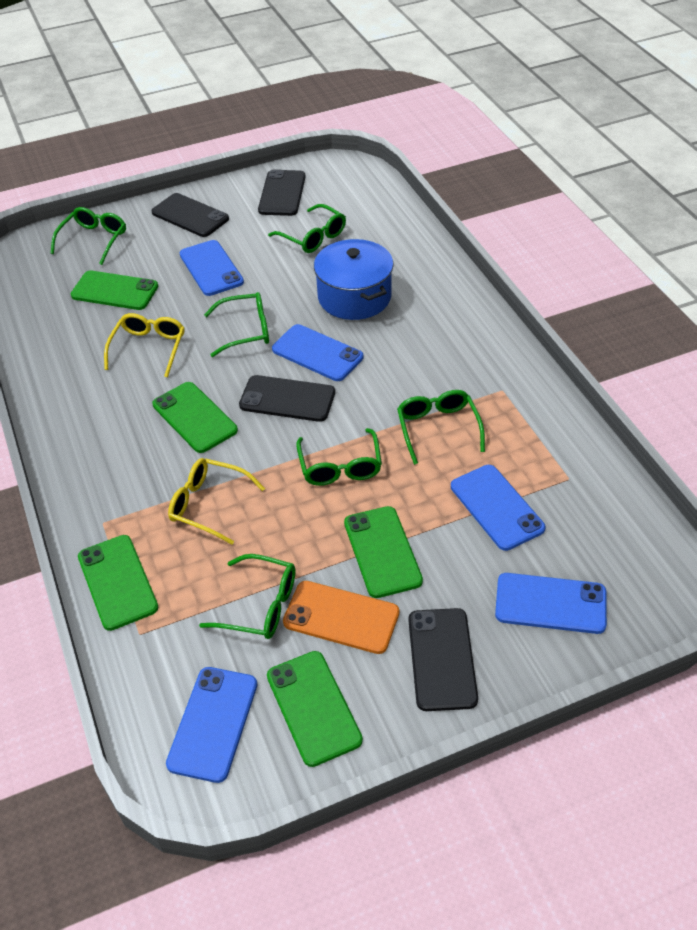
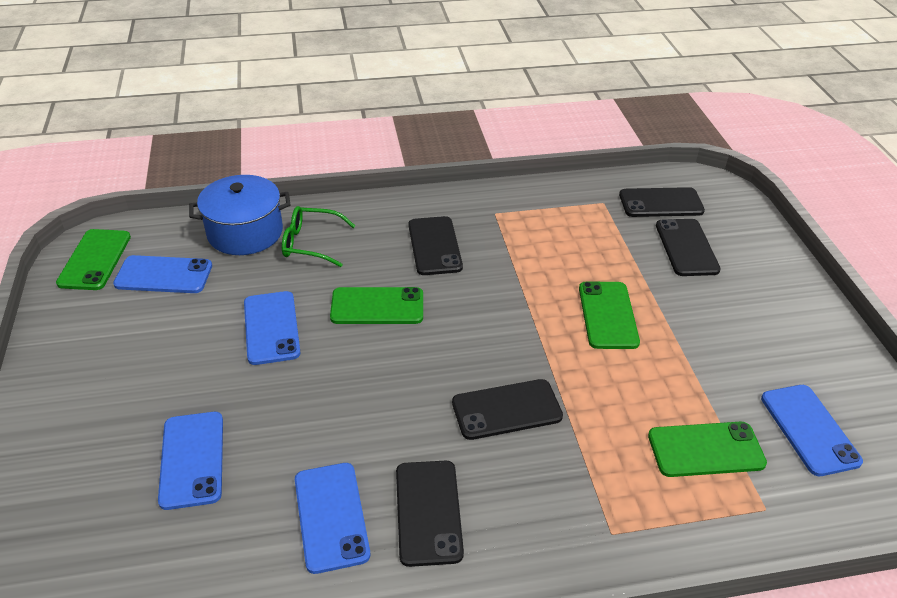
black phone: [152,193,229,237] [239,375,335,422] [258,169,306,216] [408,608,478,711] = 4 -> [396,461,464,567] [408,216,463,275] [452,379,563,440] [619,187,705,217] [656,219,721,276] = 5
green glasses: [51,207,126,265] [199,554,296,639] [204,292,269,357] [268,204,346,253] [296,428,382,486] [397,390,485,465] = 6 -> [282,206,355,267] = 1
green phone: [71,270,158,310] [78,535,158,631] [152,382,238,453] [267,651,363,767] [344,506,423,598] = 5 -> [56,229,131,290] [330,287,423,324] [579,281,640,349] [648,422,767,477] = 4
orange phone: [283,581,399,654] = 1 -> none = 0
yellow glasses: [104,313,185,378] [168,458,265,544] = 2 -> none = 0

